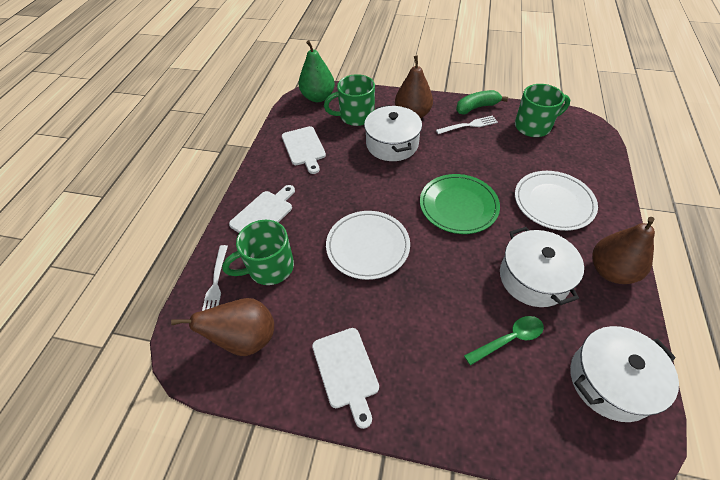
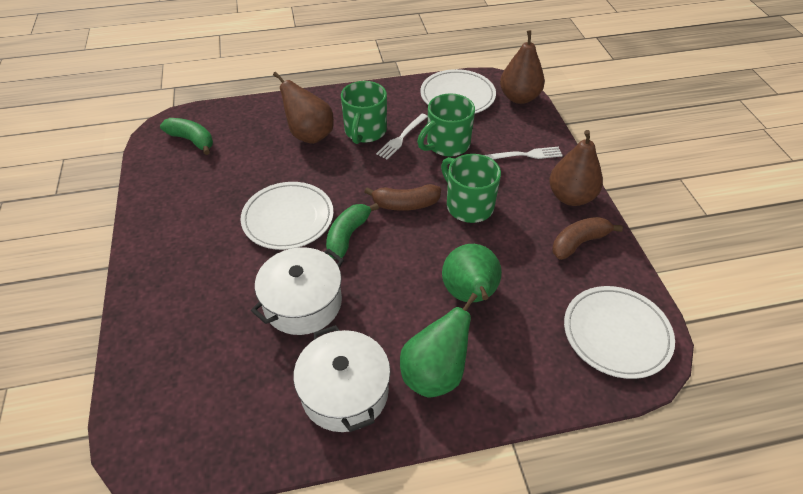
brown banana: none = 0 -> [365,184,441,211] [552,217,623,260] = 2
green banana: [456,90,508,114] = 1 -> [160,118,213,155] [326,203,379,259] = 2
green pear: [298,40,335,102] = 1 -> [400,293,478,398] [442,244,502,302] = 2
green plate: [420,174,500,234] = 1 -> none = 0
green spoon: [464,316,544,365] = 1 -> none = 0
white cutting board: [229,185,295,233] [282,126,326,174] [312,328,379,429] = 3 -> none = 0
white plate: [326,211,410,280] [515,171,598,231] = 2 -> [241,182,333,250] [420,69,496,114] [564,286,675,379] = 3
white pot: [364,105,422,161] [500,227,584,307] [570,326,679,422] = 3 -> [251,247,344,335] [293,325,391,432] = 2

